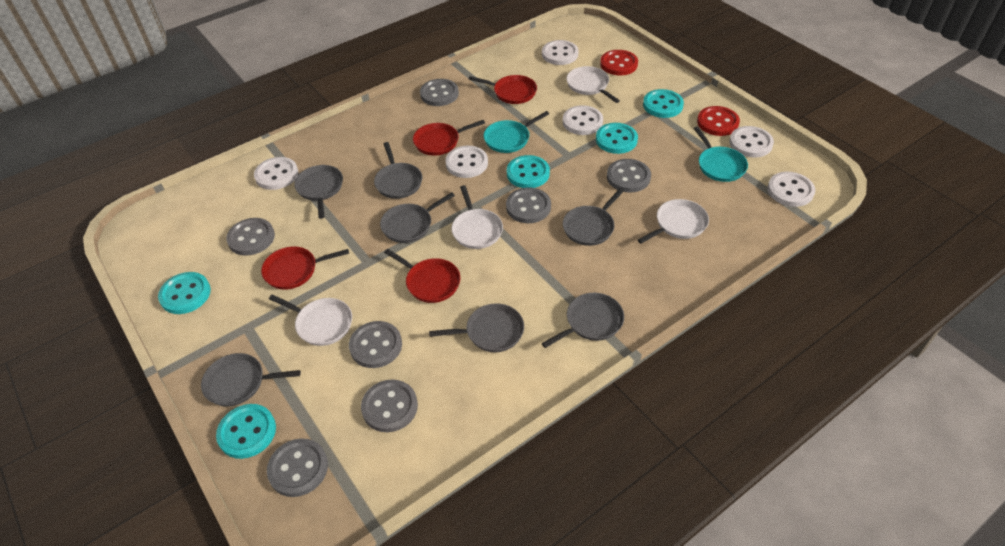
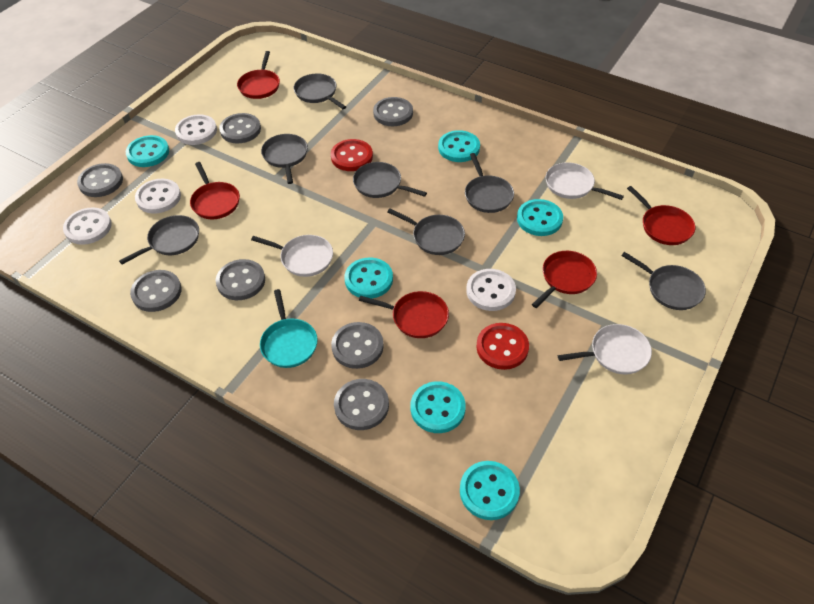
red pan: [261,247,349,290] [384,249,460,303] [413,120,485,156] [469,75,537,104] = 4 -> [190,162,240,219] [237,51,280,99] [359,291,449,338] [532,251,597,308] [627,186,695,245] = 5
turquoise button: [158,272,211,314] [216,404,276,459] [507,155,550,188] [596,123,638,154] [643,89,684,118] = 5 -> [126,135,169,167] [345,257,393,299] [410,381,466,433] [438,130,480,162] [460,461,520,520] [517,199,563,236] = 6
turquoise pan: [484,111,549,153] [694,127,748,182] = 2 -> [260,289,318,368] = 1
white button: [254,157,298,190] [445,145,488,178] [542,40,579,65] [563,105,603,135] [729,126,774,158] [767,172,815,207] = 6 -> [63,207,112,245] [135,179,181,214] [175,115,217,145] [466,269,516,311] = 4
white pan: [269,294,352,346] [451,185,503,249] [566,66,620,103] [638,199,709,244] = 4 -> [251,235,333,277] [546,162,624,200] [558,324,652,374] = 3

